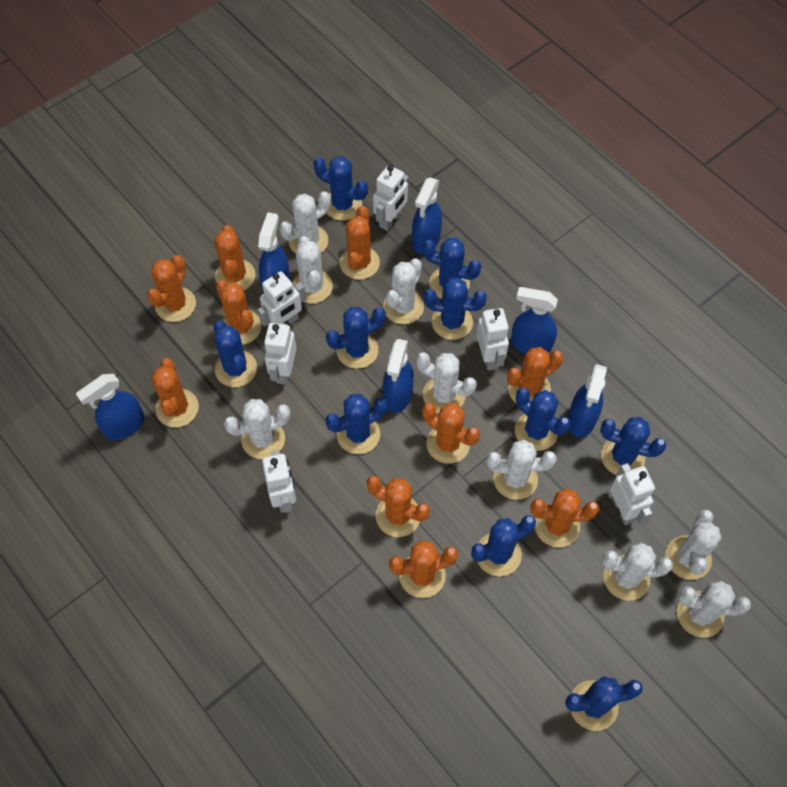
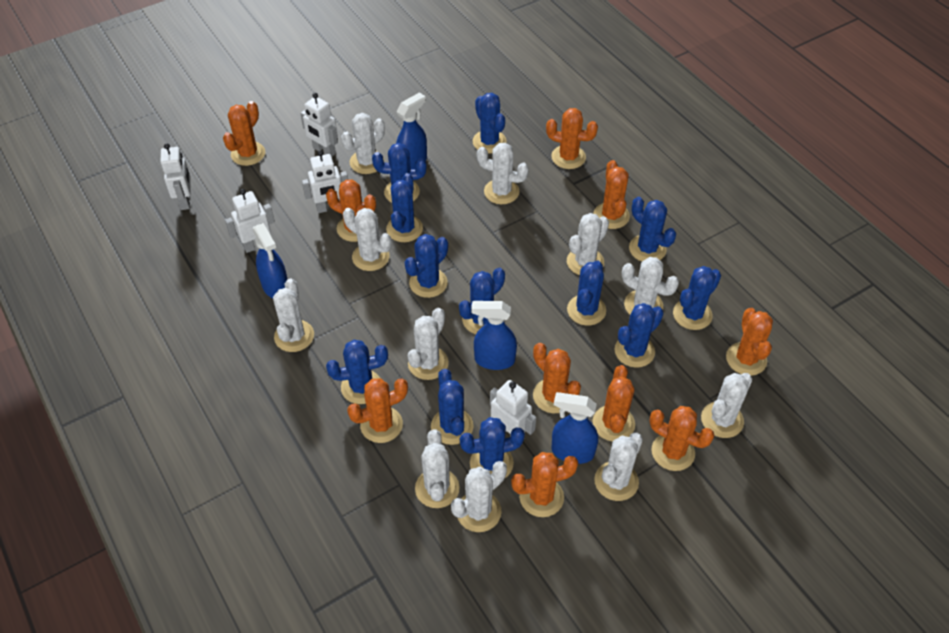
blue cactus: [213,321,257,387] [313,156,368,220] [325,394,388,454] [326,307,386,369] [422,238,481,299] [423,277,487,340] [471,515,536,577] [515,388,571,451] [565,676,643,731] [600,417,666,475] = 10 -> [326,340,388,404] [372,143,426,203] [386,173,423,242] [405,234,448,298] [431,369,473,445] [459,268,505,334] [460,417,525,478] [473,93,507,153] [567,260,606,326] [615,303,664,368] [629,197,676,261] [673,266,721,330] = 12
blue spray bottle: [76,374,144,440] [258,212,290,293] [383,339,414,413] [412,177,442,254] [511,287,558,354] [568,364,607,438] = 6 -> [252,223,288,298] [396,92,427,169] [471,301,517,370] [552,392,598,464] = 4
white cactus: [224,399,290,459] [279,191,330,254] [293,236,333,304] [383,258,424,324] [416,352,477,413] [487,440,556,500] [602,543,673,601] [665,509,722,580] [677,581,751,638] = 9 -> [273,279,314,352] [341,113,385,174] [343,208,391,271] [408,308,449,380] [415,430,460,508] [451,461,507,532] [477,143,529,204] [567,213,609,275] [594,433,643,501] [622,257,679,314] [701,373,752,438] = 11
white robot: [258,271,306,326] [262,450,296,513] [264,323,297,385] [373,165,409,231] [477,308,509,371] [610,463,655,525] = 6 -> [160,143,190,210] [225,189,275,253] [300,93,338,157] [302,150,348,213] [490,380,536,438] = 5

